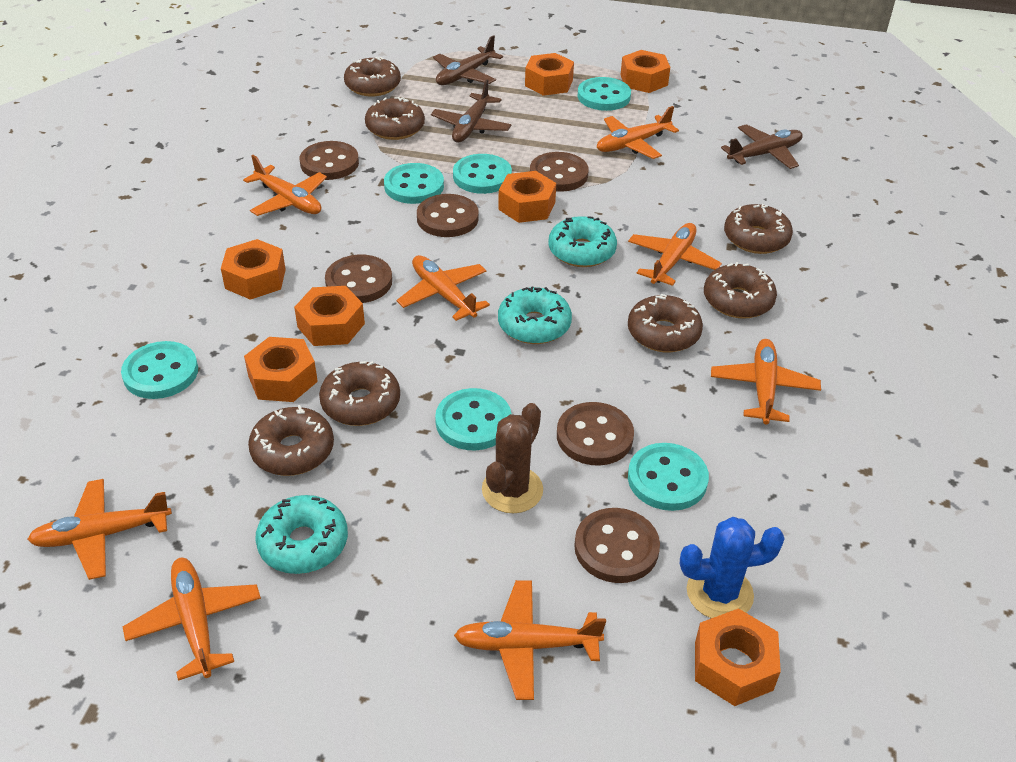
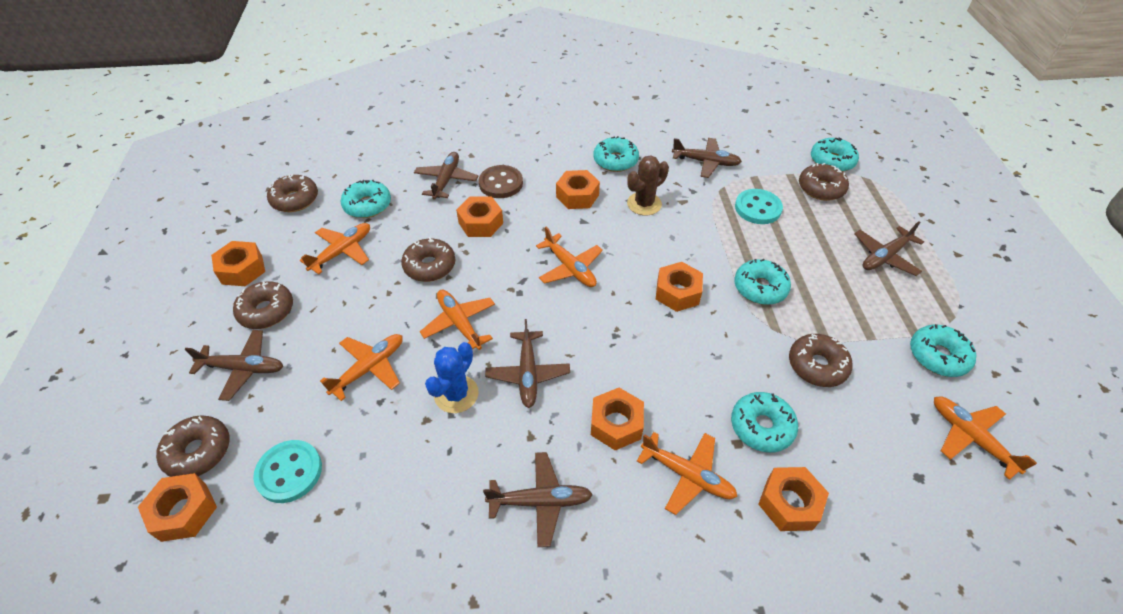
brown button: [300,141,359,180] [325,255,392,303] [417,194,479,237] [530,152,589,192] [557,402,634,466] [574,508,660,583] = 6 -> [479,165,523,198] = 1
brown donut: [248,405,334,476] [319,361,400,426] [344,57,401,96] [365,97,425,140] [628,293,703,352] [704,262,777,319] [724,204,793,254] = 7 -> [156,415,230,477] [233,281,293,329] [267,175,318,212] [401,237,456,282] [789,334,853,387] [799,163,849,201] = 6
brown plane: [431,79,511,142] [433,35,503,85] [721,124,803,169] = 3 -> [185,330,283,401] [414,152,478,200] [483,452,593,547] [485,319,570,408] [672,138,742,178] [854,221,924,276] = 6
orange plane: [27,479,172,580] [123,558,261,681] [243,155,327,216] [397,255,490,321] [454,580,606,700] [597,106,679,159] [628,223,722,286] [711,339,821,424] = 8 -> [300,223,370,274] [320,334,403,401] [420,290,495,350] [536,227,603,287] [637,432,738,515] [934,397,1037,480] = 6
turquoise button: [121,341,198,399] [384,163,444,204] [435,388,512,450] [453,154,512,194] [577,77,631,111] [628,443,709,511] = 6 -> [253,440,322,503] [735,189,783,224] = 2
turquoise donut: [255,495,348,574] [498,286,572,344] [548,216,617,267] = 3 -> [341,180,391,218] [594,136,639,172] [731,392,798,453] [734,259,791,305] [811,137,859,172] [910,324,976,377] = 6

